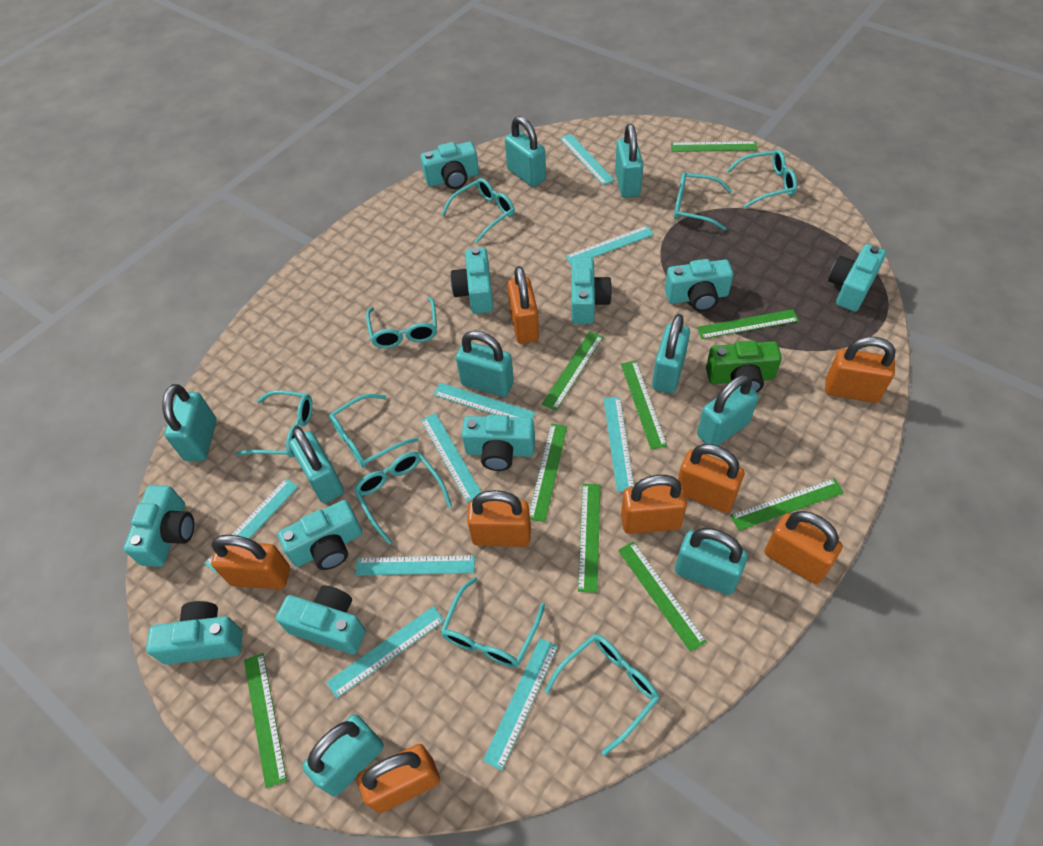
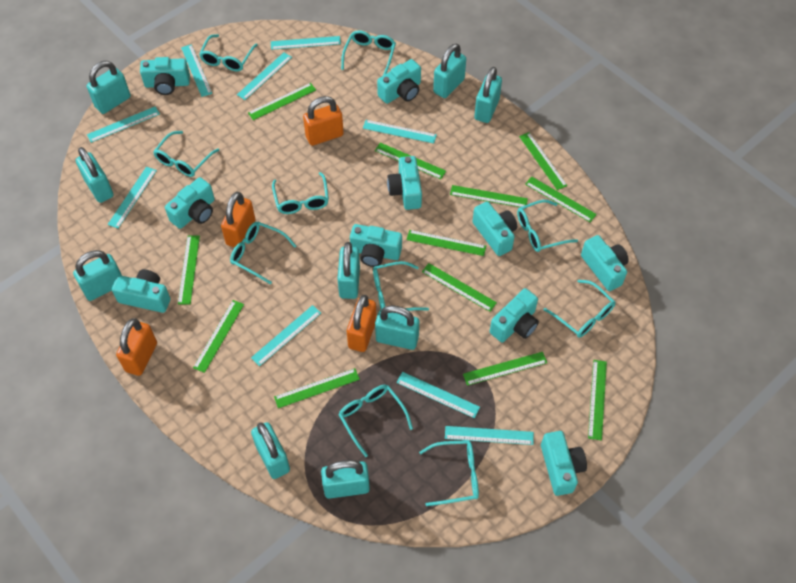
green camera: [706,340,782,392] = 1 -> none = 0
green ruler: [244,653,287,788] [529,423,567,522] [542,331,603,411] [578,484,600,593] [618,541,707,652] [621,361,667,449] [671,141,758,152] [697,309,799,339] [730,478,844,531] = 9 -> [178,235,200,304] [193,300,244,373] [248,83,316,120] [274,368,360,408] [375,143,446,179] [407,230,486,256] [422,263,497,312] [450,185,528,207] [463,352,547,386] [519,132,567,190] [525,176,597,222] [588,360,607,441] = 12
orange padlock: [211,535,290,589] [357,744,440,813] [467,490,531,547] [507,266,539,344] [621,475,687,534] [678,444,744,513] [765,511,842,584] [825,337,896,403] = 8 -> [116,318,157,376] [221,192,256,248] [303,96,344,146] [347,295,377,352] = 4
turquoise glasses: [236,390,313,457] [329,394,419,468] [354,451,452,545] [366,297,437,349] [441,178,515,244] [441,577,545,668] [544,634,659,756] [674,172,732,230] [726,149,797,208] = 9 -> [153,131,219,177] [199,34,258,72] [230,222,296,284] [272,172,329,214] [338,385,413,457] [341,30,396,76] [373,261,429,311] [419,440,479,506] [517,200,578,252] [544,280,615,338] = 10

